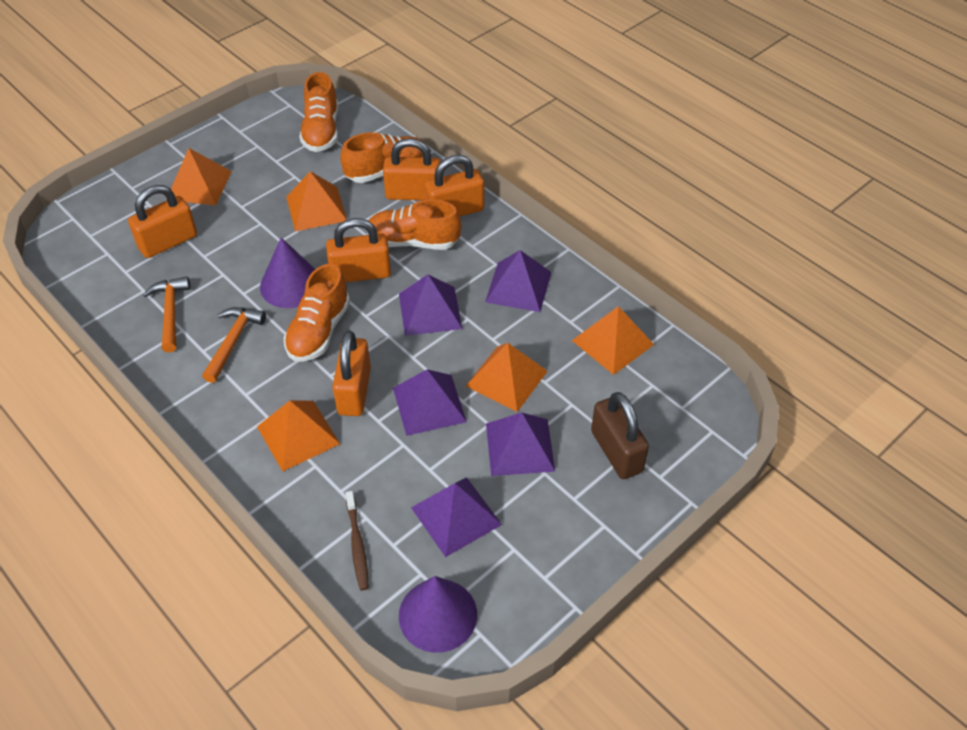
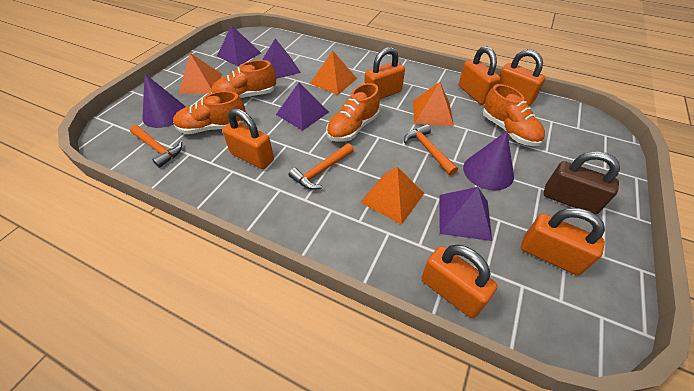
brown toothbrush: [346,491,369,590] = 1 -> none = 0
orange hammer: [143,276,190,353] [202,307,266,383] = 2 -> [130,125,182,168] [289,143,354,190] [404,124,458,176] = 3
orange padlock: [128,185,197,258] [326,218,391,282] [332,331,371,416] [383,138,440,200] [425,155,484,216] = 5 -> [222,108,274,169] [364,47,405,99] [421,245,498,318] [459,46,501,105] [499,49,546,106] [521,208,605,275] = 6
orange pyramid: [166,148,232,205] [257,400,340,472] [286,171,347,231] [466,343,548,412] [572,306,654,375] = 5 -> [179,53,222,94] [310,51,357,95] [360,167,424,225] [413,82,454,126] = 4
purple pyramid: [393,369,467,436] [399,274,462,336] [411,477,502,557] [485,250,551,312] [486,412,555,476] = 5 -> [217,25,261,66] [262,38,301,79] [276,83,329,131] [439,187,492,241] = 4

